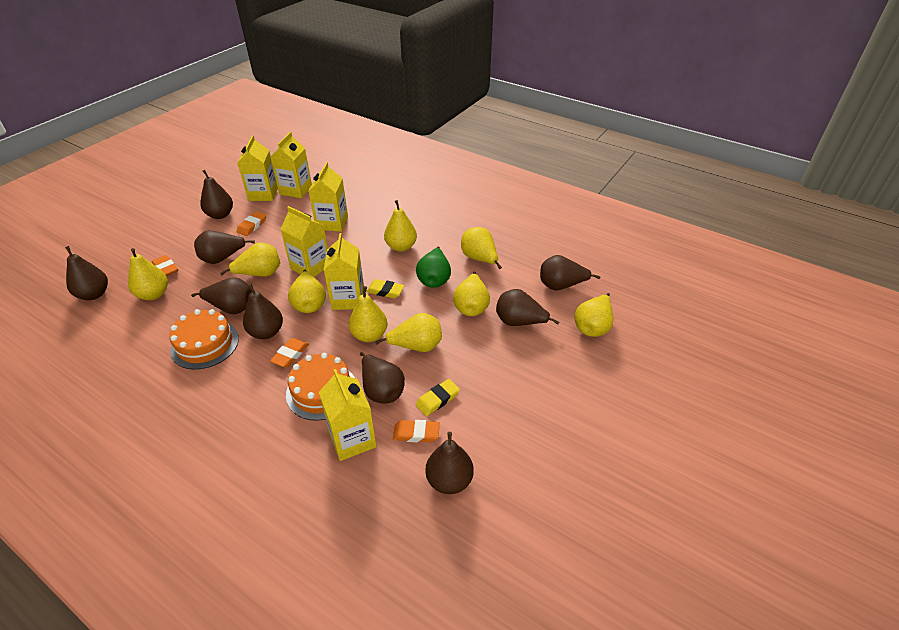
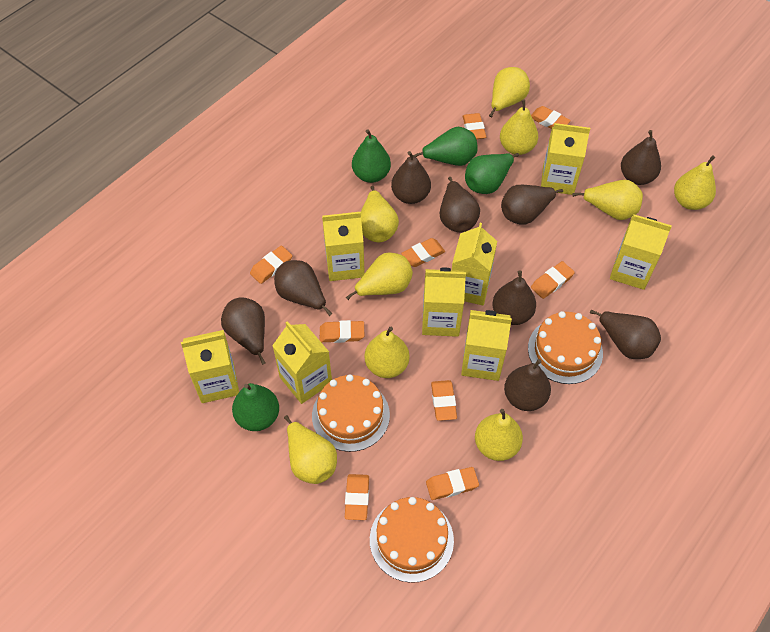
green pear: [416,246,451,288] = 1 -> [232,383,279,431] [352,129,391,183] [413,127,478,166] [465,153,519,194] = 4
orange cake: [169,309,239,370] [286,353,355,421] = 2 -> [312,374,390,452] [370,497,454,583] [528,311,603,384] = 3
orange eraser: [152,255,178,276] [237,211,266,236] [270,338,309,368] [393,420,440,442] = 4 -> [250,246,292,284] [320,320,364,343] [345,474,369,520] [401,238,445,267] [426,467,479,500] [431,380,457,421] [463,113,486,139] [531,106,571,129] [531,261,575,299] = 9
yellow carton: [238,135,278,201] [270,132,312,198] [280,206,328,277] [309,162,348,232] [319,369,377,461] [324,233,364,310] = 6 -> [181,330,239,403] [272,321,332,404] [322,212,365,281] [422,267,466,337] [452,223,497,305] [461,310,512,381] [541,123,590,195] [610,214,672,290] = 8
yellow eraser: [366,279,404,298] [416,379,460,416] = 2 -> none = 0

